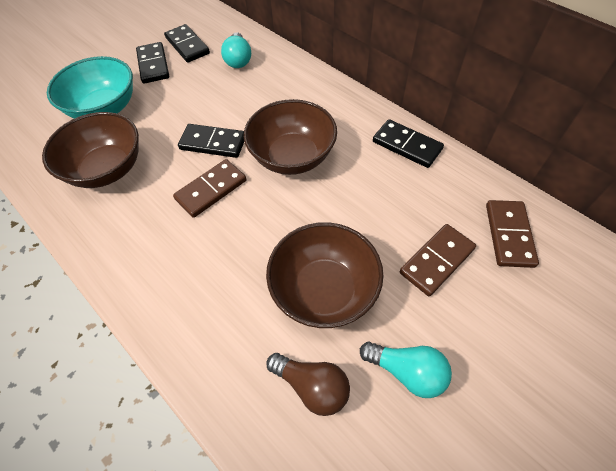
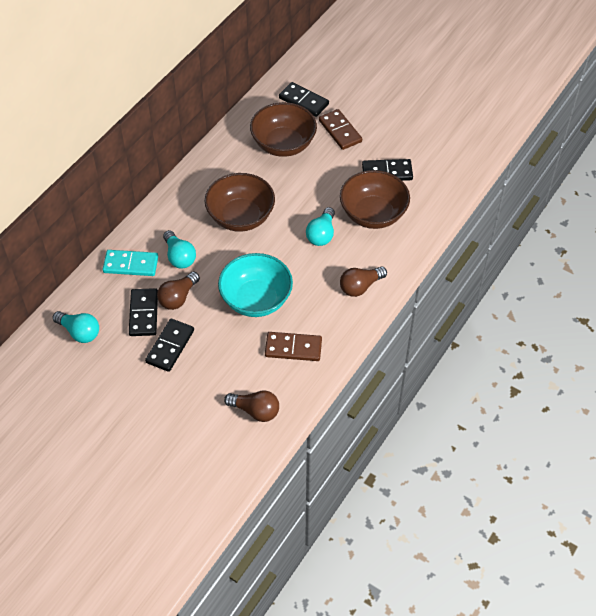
brown domino: [173,159,246,218] [400,224,476,296] [486,200,539,268] = 3 -> [265,332,322,361] [319,109,362,150] = 2
brown light bulb: [267,353,350,416] = 1 -> [157,272,200,310] [224,390,279,422] [340,266,387,297] = 3
turquoise domino: none = 0 -> [103,250,158,276] = 1
turquoise light bulb: [221,32,251,68] [360,342,452,398] = 2 -> [53,311,99,343] [163,230,196,269] [306,207,335,246] = 3

